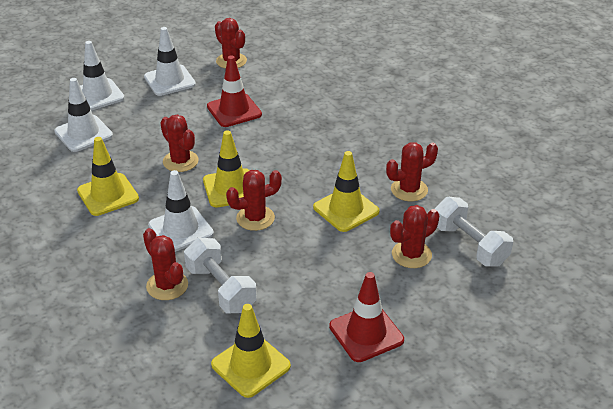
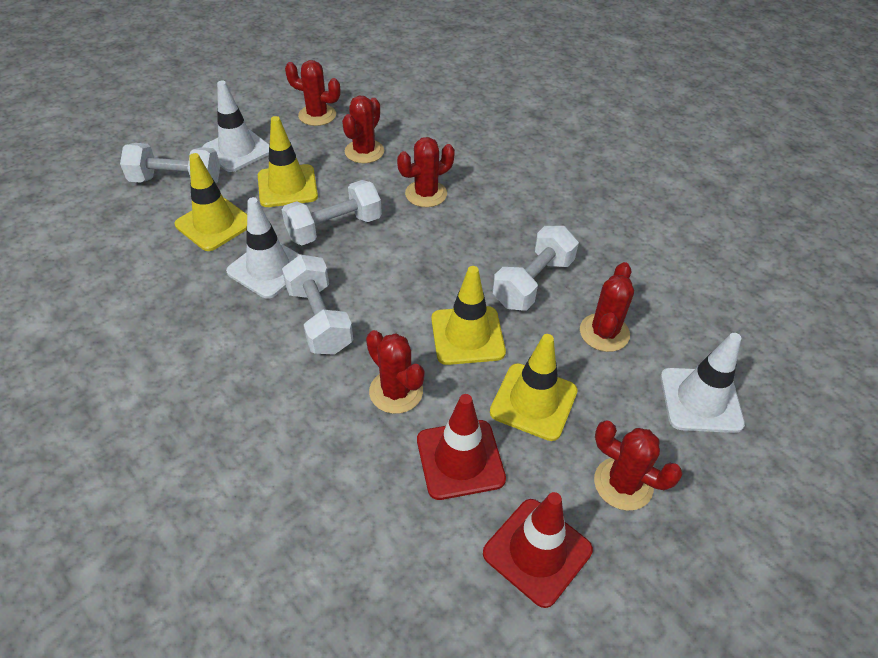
white dumbbell: [184,238,257,313] [435,197,513,266] = 2 -> [120,143,220,183] [282,180,382,245] [282,254,353,355] [493,226,579,311] = 4
white traffic cone: [54,78,113,152] [80,41,125,111] [144,27,196,96] [148,170,214,252] = 4 -> [202,81,269,172] [226,197,300,299] [661,333,745,433] = 3

